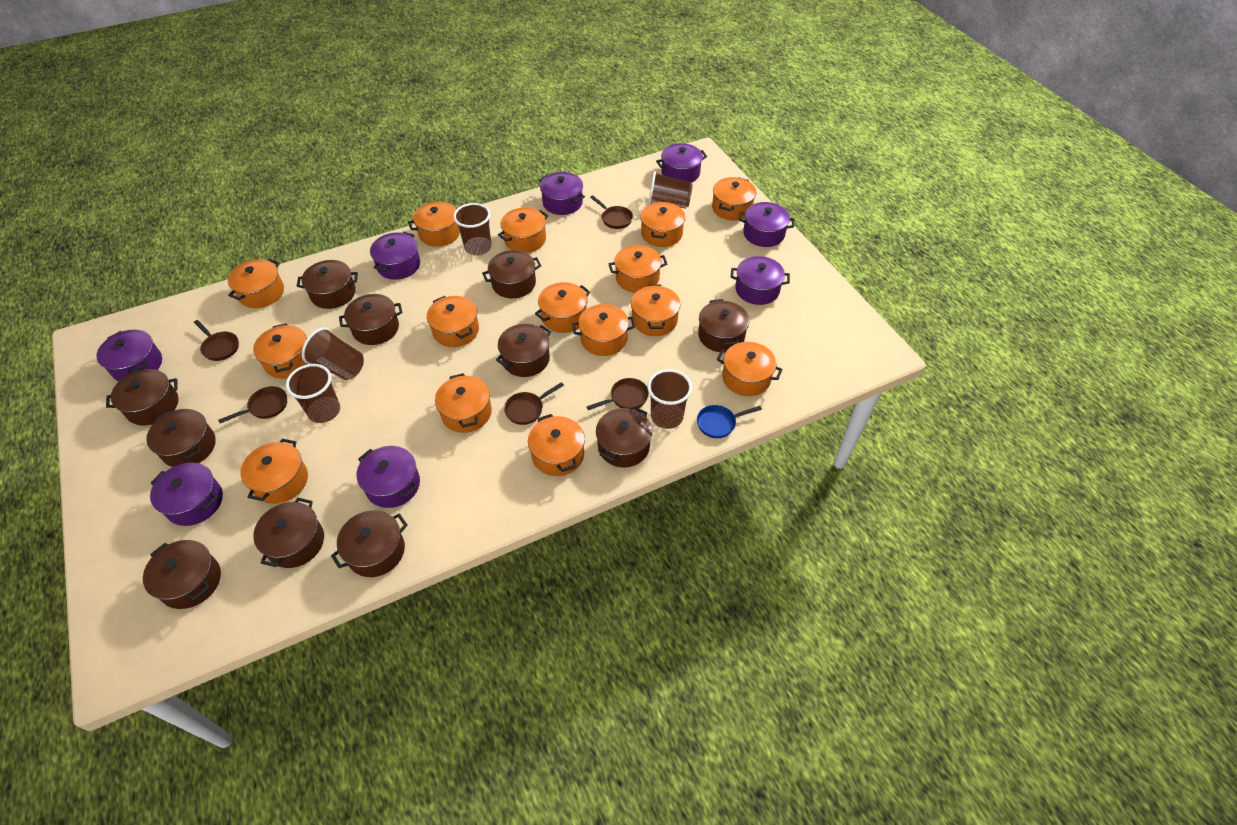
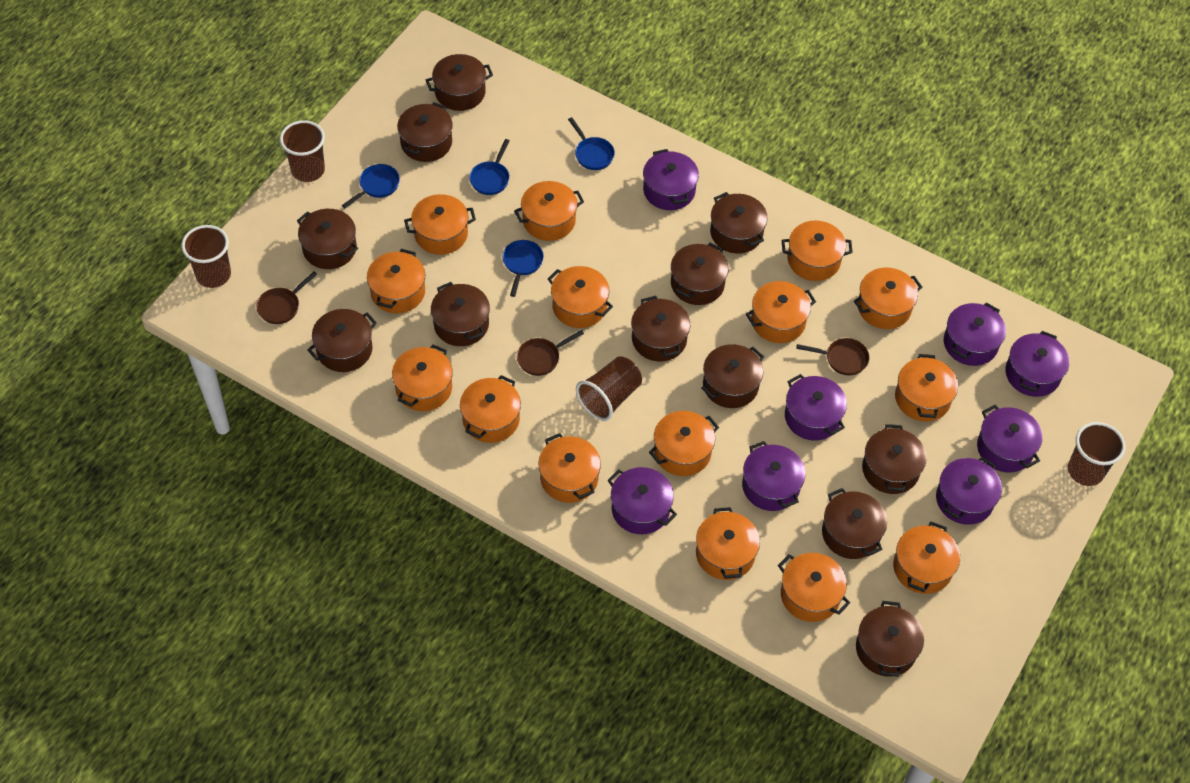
blue pan: [697,405,762,438] = 1 -> [342,164,400,208] [469,139,510,195] [502,240,544,297] [568,117,615,170] = 4
brown cup: [286,364,340,423] [302,327,364,380] [453,203,492,256] [647,369,692,429] [648,171,693,209] = 5 -> [181,225,231,288] [280,120,325,182] [576,356,642,421] [1068,422,1126,486] = 4
brown pan: [194,320,239,361] [218,386,287,423] [504,382,564,425] [587,378,649,410] [590,195,633,229] = 5 -> [256,271,317,324] [517,330,584,376] [796,338,869,376] = 3
brown pot: [106,369,179,426] [143,540,221,609] [146,409,216,467] [253,498,324,568] [297,260,358,309] [331,510,408,577] [339,294,402,345] [482,250,541,299] [496,324,551,377] [596,407,652,467] [698,299,749,352] = 11 -> [297,209,358,269] [307,309,377,372] [397,102,453,162] [426,54,493,111] [431,282,490,346] [631,295,690,362] [671,243,729,305] [701,344,764,408] [710,192,768,254] [822,488,887,559] [856,601,924,677] [862,424,927,494] = 12

